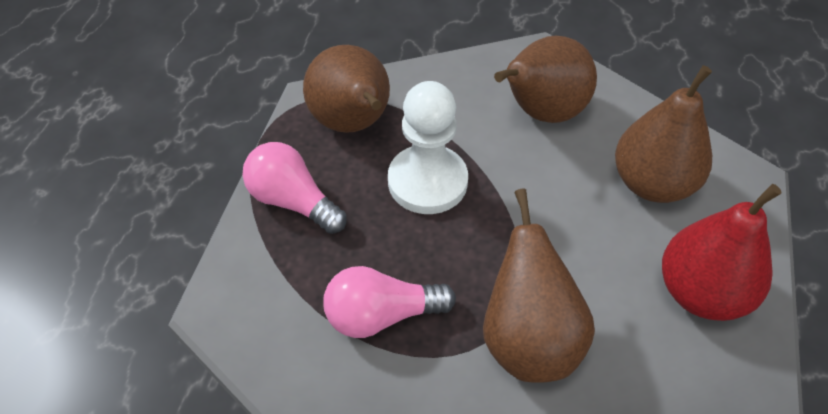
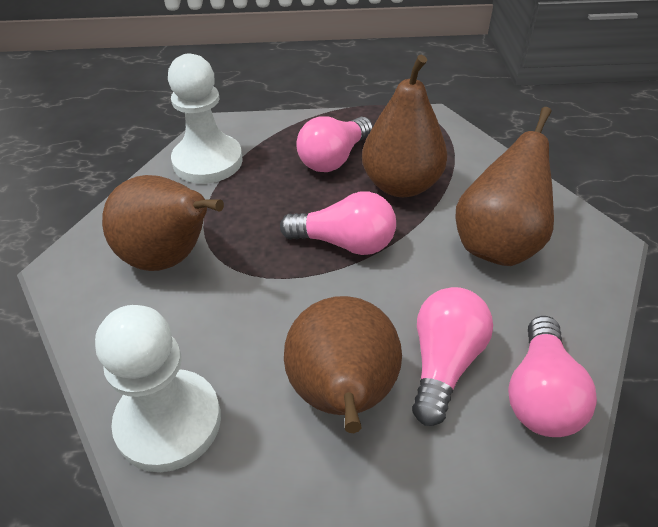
pink light bulb: [242,142,346,234] [323,266,456,338] = 2 -> [280,191,396,255] [296,117,373,172] [412,287,493,426] [508,316,597,437] = 4
red pear: [662,184,781,321] = 1 -> none = 0
white pawn: [388,81,468,214] = 1 -> [95,305,221,472] [168,54,243,184] = 2

